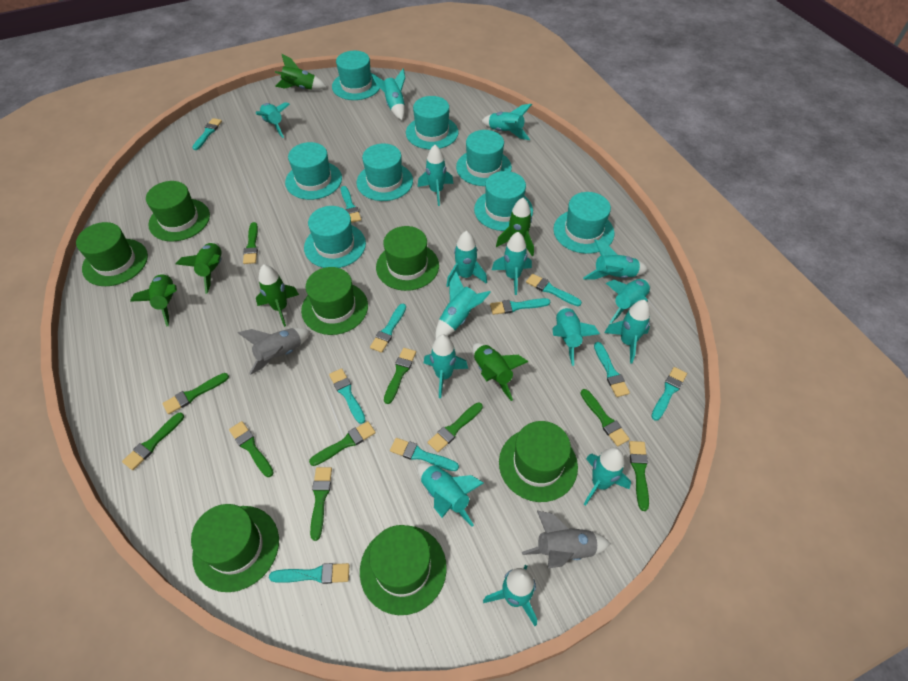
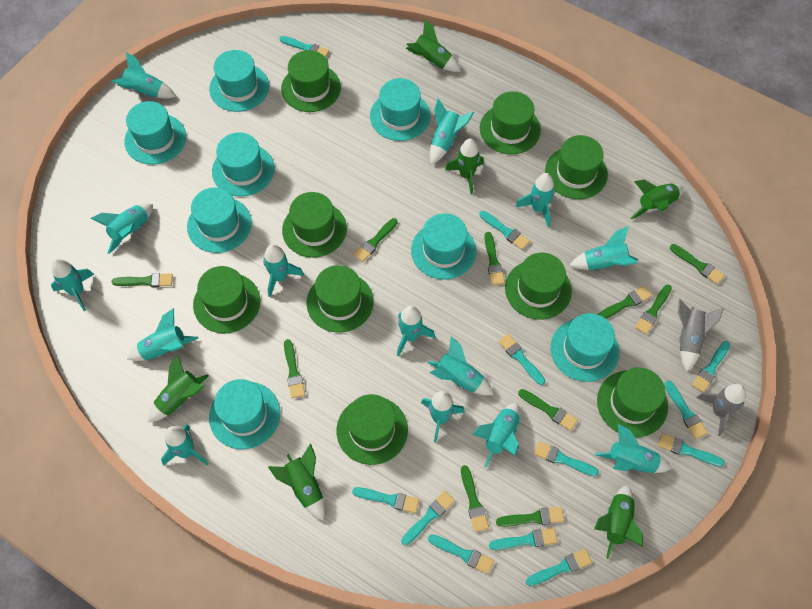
green hat: [76,222,148,286] [146,181,210,242] [191,504,279,592] [301,267,368,335] [360,525,447,615] [376,226,439,291] [499,421,578,502] = 7 -> [193,266,260,334] [281,50,341,112] [282,192,347,258] [307,265,374,333] [336,394,408,465] [480,91,541,154] [505,253,572,320] [545,135,608,199] [597,368,668,437] = 9
turquoise brush: [192,118,222,150] [269,563,349,584] [329,368,365,424] [341,186,361,223] [370,304,406,353] [390,438,459,471] [490,298,550,315] [526,274,582,306] [594,342,630,397] [651,367,687,421] = 10 -> [279,36,329,58] [352,487,419,513] [401,490,455,546] [428,534,494,574] [479,211,530,250] [489,528,558,550] [498,334,545,385] [526,549,592,586] [534,441,599,476] [658,433,725,467] [664,381,708,439] [692,341,730,393] = 12
turquoise rocket: [256,102,290,138] [372,69,405,120] [417,462,484,527] [418,145,454,206] [424,335,468,398] [435,272,491,338] [446,231,487,287] [482,104,532,140] [483,565,537,626] [492,232,532,295] [552,306,600,366] [583,239,648,280] [584,447,631,506] [604,300,650,363] [606,279,651,323] = 15 -> [51,259,94,311] [90,203,153,254] [112,52,176,99] [127,308,199,361] [161,425,209,466] [263,244,304,297] [397,306,435,356] [421,391,465,443] [428,336,494,396] [430,98,474,164] [472,403,520,467] [516,173,555,227] [569,226,638,270] [595,423,672,473] = 14

